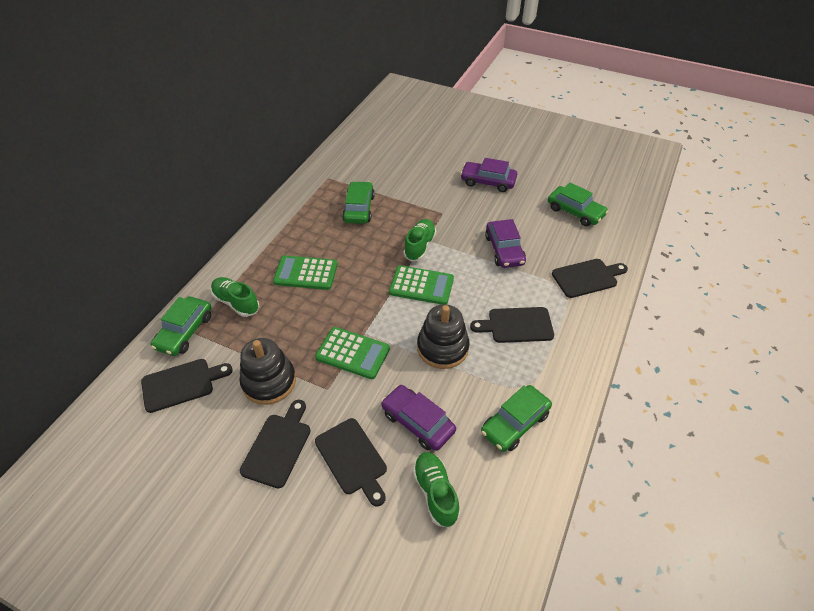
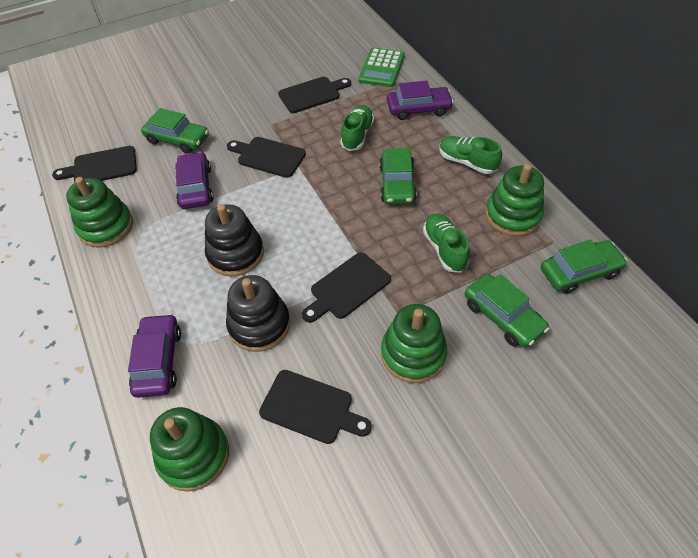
green calculator: [273,255,338,290] [315,327,390,379] [389,265,454,305] = 3 -> [358,48,405,87] = 1
green stacking toy: none = 0 -> [66,177,133,248] [150,407,229,492] [381,304,447,383] [485,164,544,236] = 4

